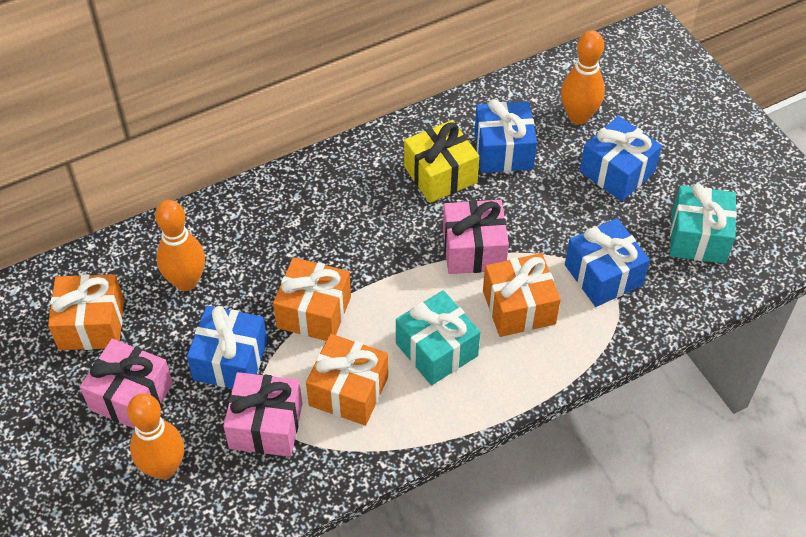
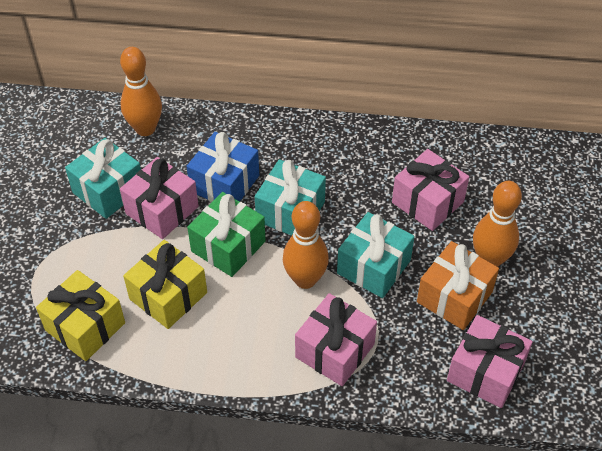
blue gift: [187,306,268,389] [475,99,537,173] [565,218,650,307] [580,116,662,201] = 4 -> [186,132,259,202] = 1
green gift: none = 0 -> [187,192,266,277] = 1
orange gift: [48,274,124,350] [273,257,351,341] [306,334,388,426] [483,253,561,337] = 4 -> [417,241,499,330] = 1
pink gift: [80,339,173,429] [223,372,302,457] [443,200,509,274] = 3 -> [120,157,199,239] [295,293,377,386] [392,149,469,231] [447,315,533,408] = 4
turquoise gift: [396,290,480,385] [670,184,737,264] = 2 -> [65,138,141,219] [255,159,326,236] [337,212,415,298] = 3
yellow gift: [404,120,479,203] = 1 -> [36,270,125,361] [123,240,207,329] = 2

